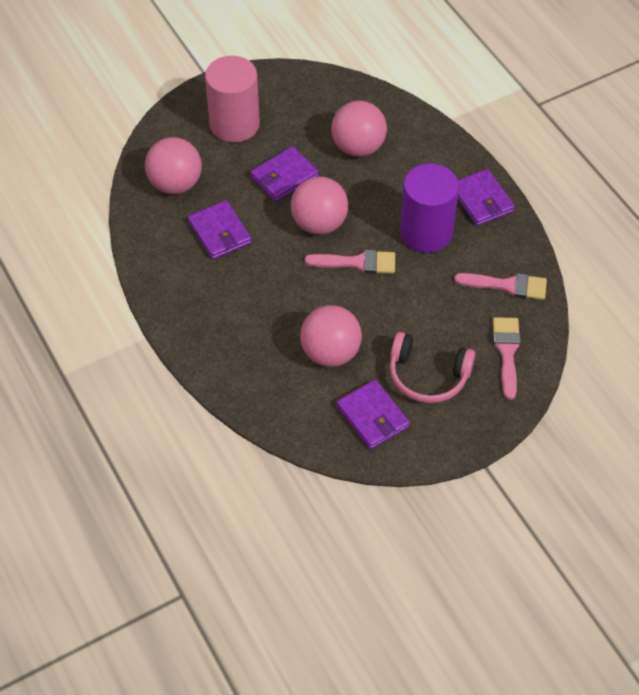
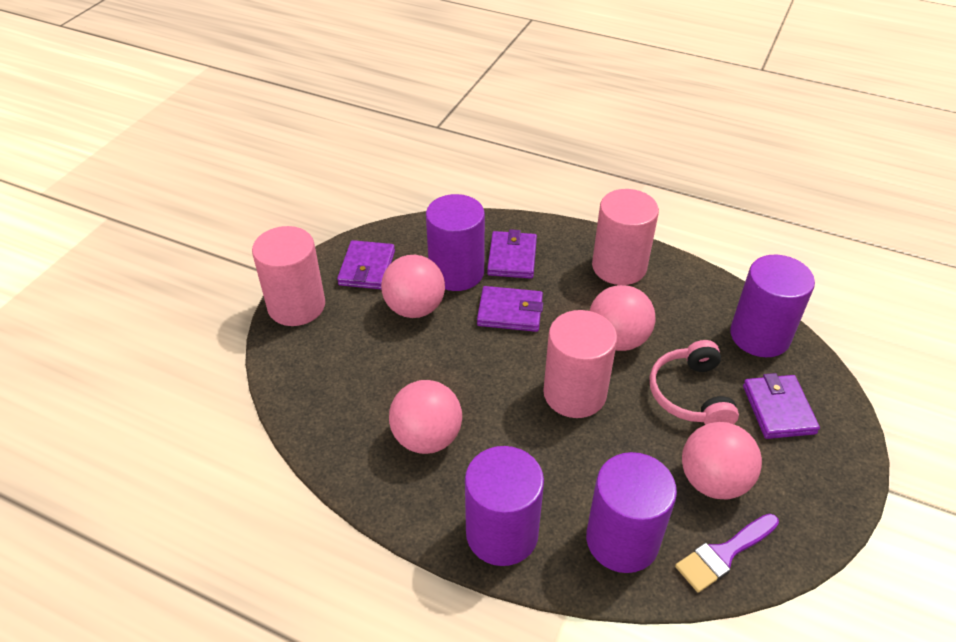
pink brush: [305,250,395,274] [454,273,547,300] [493,317,521,400] = 3 -> none = 0
pink cylinder: [205,56,260,142] = 1 -> [252,226,325,326] [543,310,617,418] [592,189,659,285] = 3
purple brush: none = 0 -> [675,514,779,593] = 1
purple cylinder: [400,163,459,253] = 1 -> [426,194,485,291] [465,446,544,566] [586,452,677,573] [730,255,815,357] = 4

